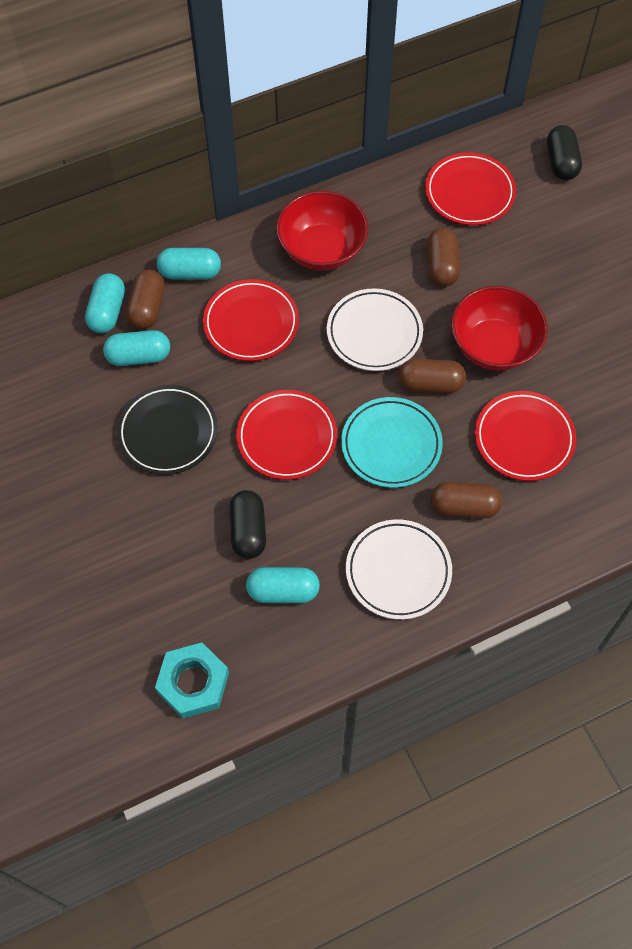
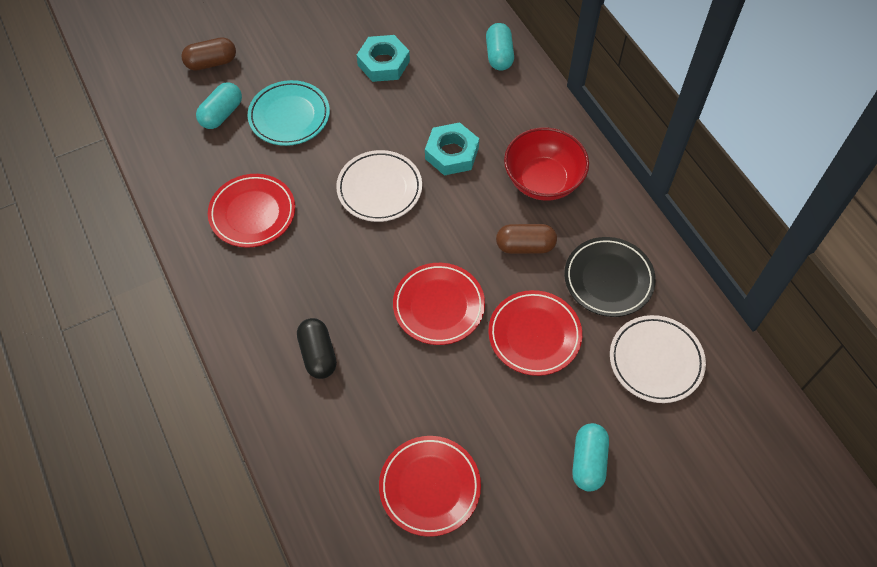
black capsule: [229,490,266,559] [547,125,582,180] = 2 -> [297,318,337,379] = 1
brown capsule: [126,269,165,329] [398,359,466,393] [427,228,460,287] [431,482,502,518] = 4 -> [181,37,236,71] [496,224,557,254] = 2
red bowl: [276,191,368,271] [451,286,548,371] = 2 -> [504,127,589,201] = 1
turquoise capsule: [85,273,125,333] [103,330,170,366] [157,248,221,280] [246,567,320,603] = 4 -> [196,82,242,129] [486,23,514,71] [572,423,609,492] = 3
turquoise nut: [155,642,229,719] = 1 -> [357,35,410,82] [425,122,479,176] = 2

